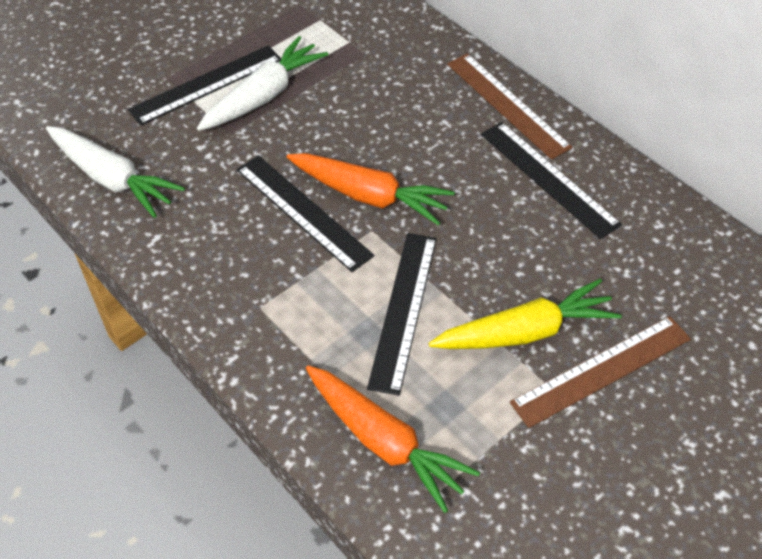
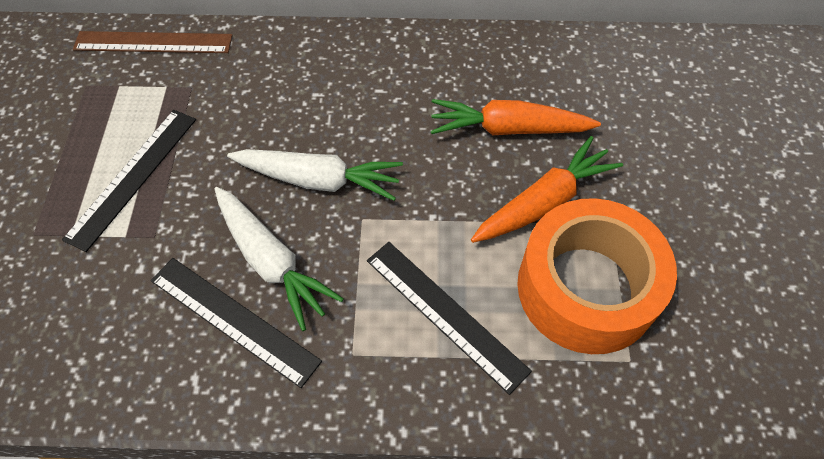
black ruler: [128,45,281,126] [236,155,374,272] [367,233,437,396] [481,122,622,239] = 4 -> [62,110,196,252] [151,258,322,388] [367,242,532,395] = 3
brown ruler: [447,53,573,160] [510,316,691,428] = 2 -> [73,31,232,53] = 1
orange tape: none = 0 -> [517,198,677,354] = 1
yellow carrot: [429,278,622,349] = 1 -> none = 0

